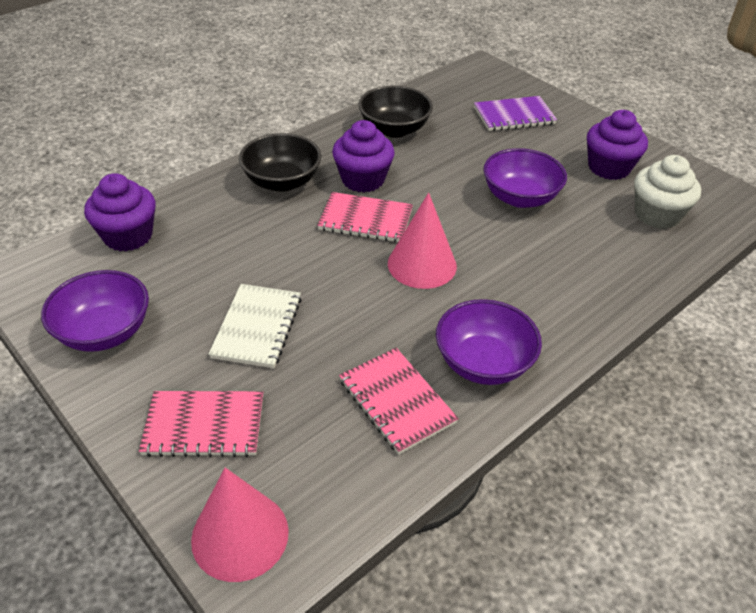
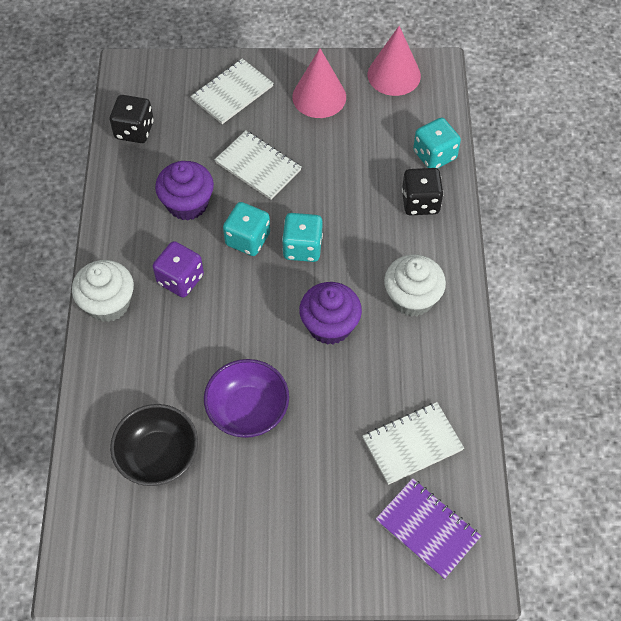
black bowl: [239,133,321,192] [358,85,433,138] = 2 -> [110,404,198,486] = 1
black dice: none = 0 -> [110,95,154,143] [402,168,444,215] = 2
pink notebook: [139,391,263,457] [317,192,413,242] [339,348,459,455] = 3 -> none = 0
purple bowl: [41,270,149,352] [436,299,542,385] [483,148,567,208] = 3 -> [204,359,289,438] = 1
purple cupcake: [84,173,156,251] [332,120,395,192] [587,110,648,180] = 3 -> [155,161,214,220] [299,282,362,345] = 2
purple dice: none = 0 -> [153,241,204,298] = 1
turquoise dice: none = 0 -> [223,202,270,256] [282,213,323,262] [413,118,461,169] = 3
white cupcake: [634,155,701,229] = 1 -> [72,260,134,322] [384,254,446,317] = 2
white notebook: [209,284,302,368] = 1 -> [191,58,274,124] [215,130,302,200] [362,402,464,485] = 3

